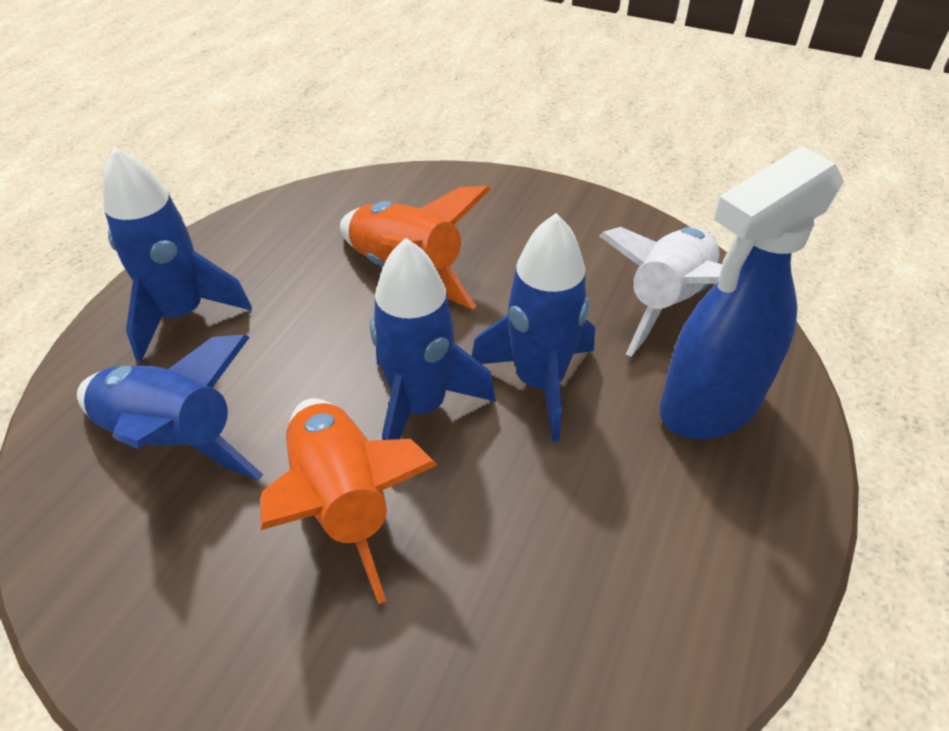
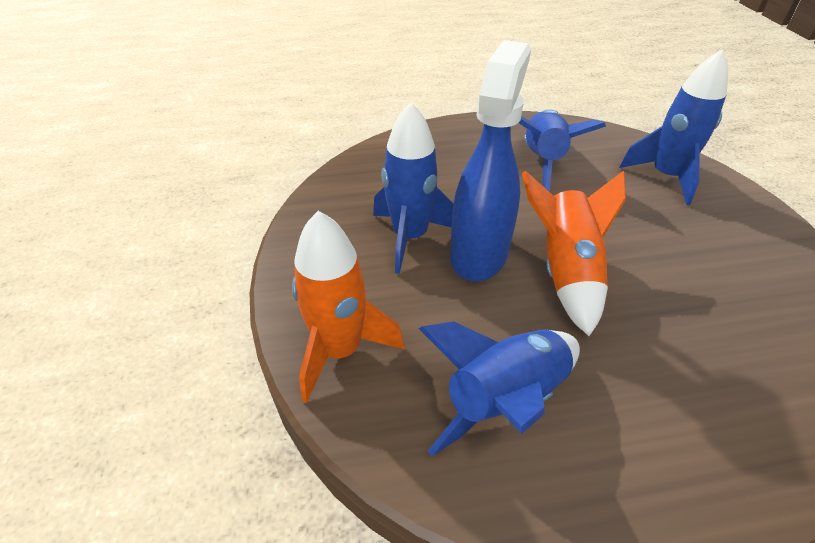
white rocket: [599,227,722,357] = 1 -> none = 0

